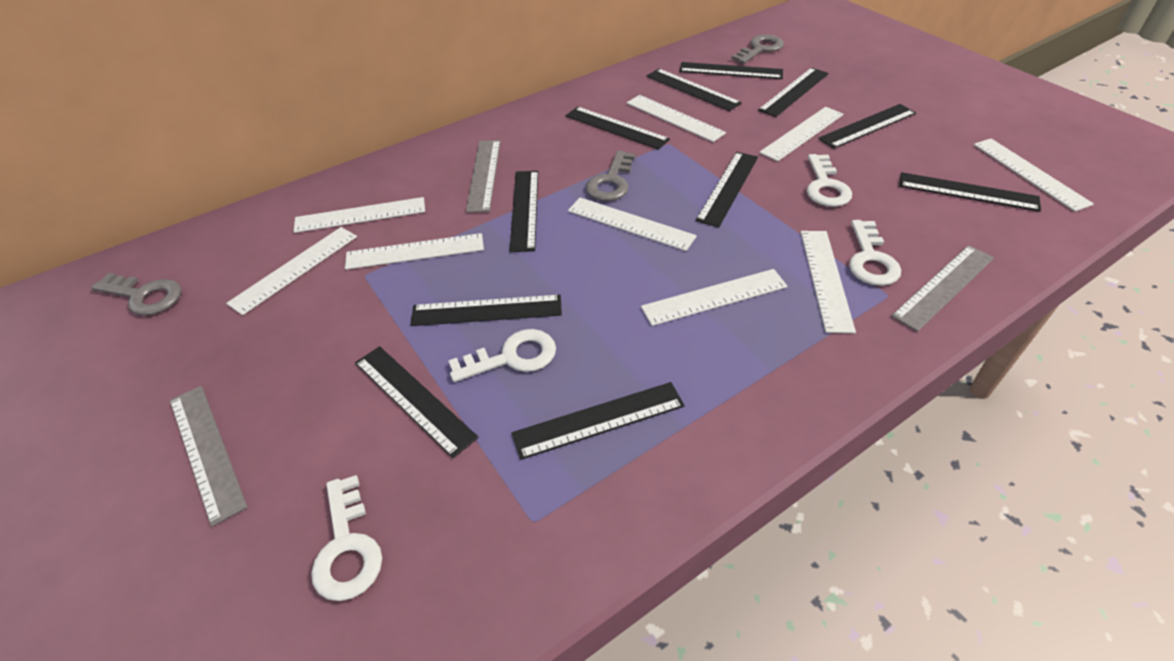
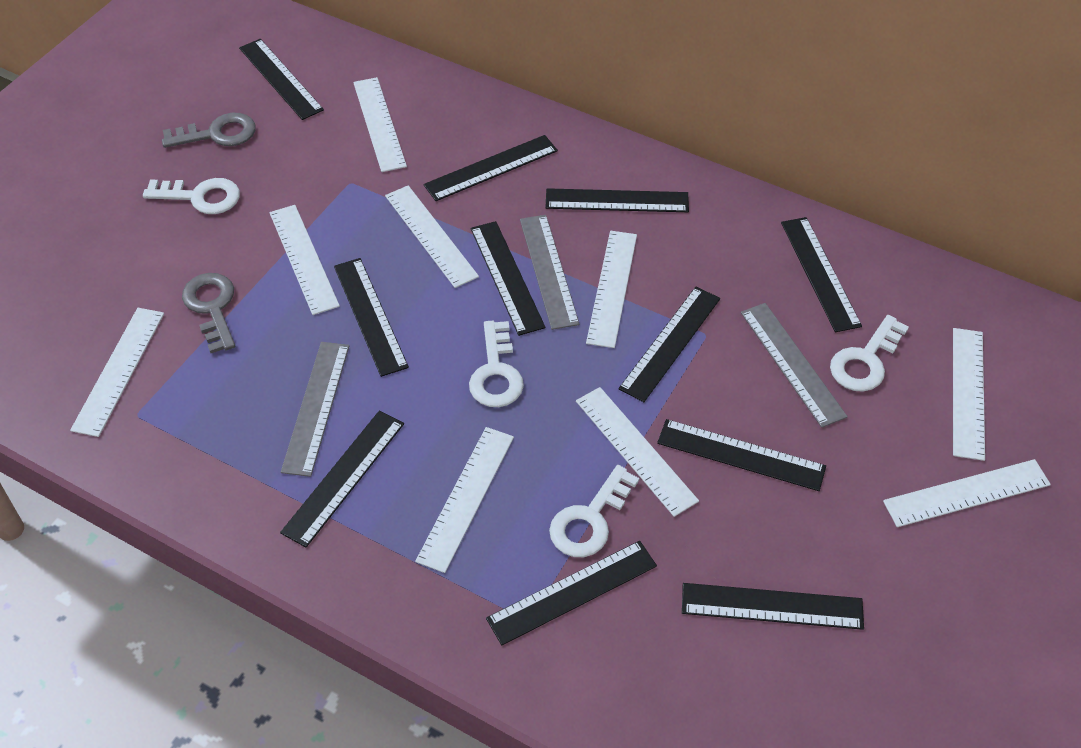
grey key: [91,273,181,316] [586,150,635,201] [731,34,784,64] = 3 -> [162,113,256,148] [182,273,235,353] = 2

